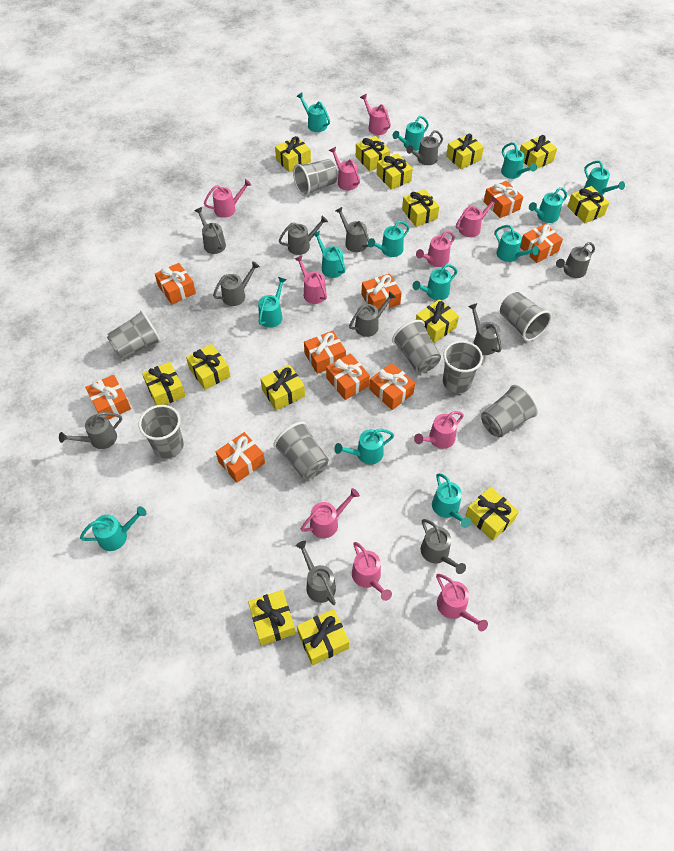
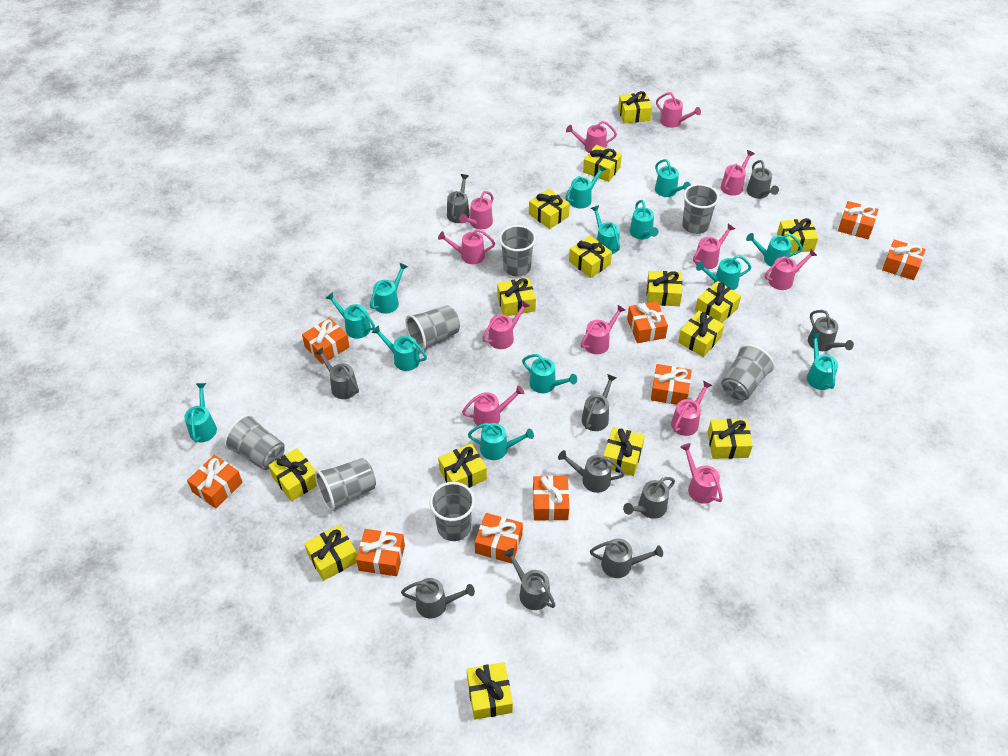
grey cup: [107,310,161,359] [138,405,184,459] [273,422,329,479] [293,159,338,196] [392,320,441,373] [443,341,483,393] [481,384,538,438] [500,292,552,341] = 8 -> [224,414,285,470] [315,458,376,511] [406,305,460,351] [429,482,475,541] [499,225,536,277] [682,184,719,234] [721,344,775,400] = 7
grey watering can: [59,412,122,449] [194,207,226,254] [213,261,260,306] [279,216,328,255] [296,541,336,605] [335,207,369,252] [349,291,396,337] [406,130,443,165] [421,519,466,574] [468,303,502,355] [556,242,595,278] = 11 -> [315,347,359,399] [401,578,475,618] [447,174,470,223] [504,548,555,610] [558,450,625,493] [582,374,617,431] [590,539,663,578] [623,477,675,519] [746,160,779,199] [808,310,854,351] = 10
pink watering can: [204,179,251,218] [295,256,327,304] [301,488,360,538] [329,147,360,190] [352,542,392,601] [360,94,391,135] [414,411,464,449] [416,230,455,267] [436,574,488,631] [456,196,499,237] = 10 -> [438,229,495,264] [459,191,494,229] [462,386,524,428] [482,300,530,349] [566,121,617,153] [581,305,625,354] [656,92,701,128] [671,380,713,436] [680,443,723,504] [693,224,735,269] [721,150,755,196] [765,249,817,290] = 12
yellow gift: [142,362,186,405] [186,344,230,390] [248,590,296,646] [260,365,305,410] [275,136,311,172] [297,609,349,665] [356,136,390,171] [377,153,413,190] [402,189,439,227] [416,299,459,343] [446,134,484,169] [465,487,519,541] [520,135,557,169] [567,186,609,224] = 14 -> [268,448,317,502] [304,525,357,581] [438,443,487,488] [467,662,513,720] [497,278,536,316] [529,189,570,229] [569,235,612,278] [583,145,622,182] [603,427,645,476] [618,91,652,123] [647,271,682,306] [678,311,724,357] [695,281,741,323] [708,419,753,459] [777,218,818,253] = 15

